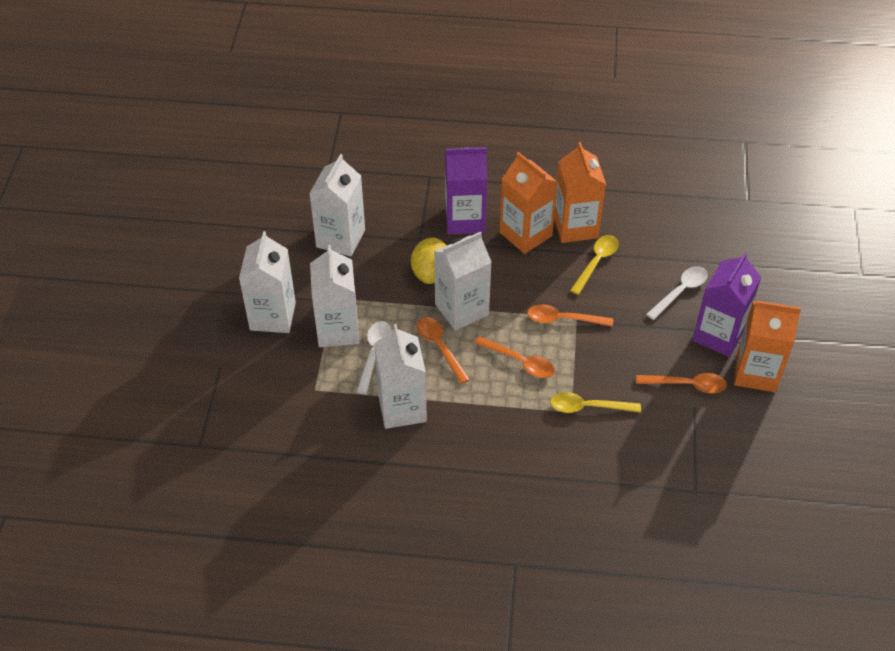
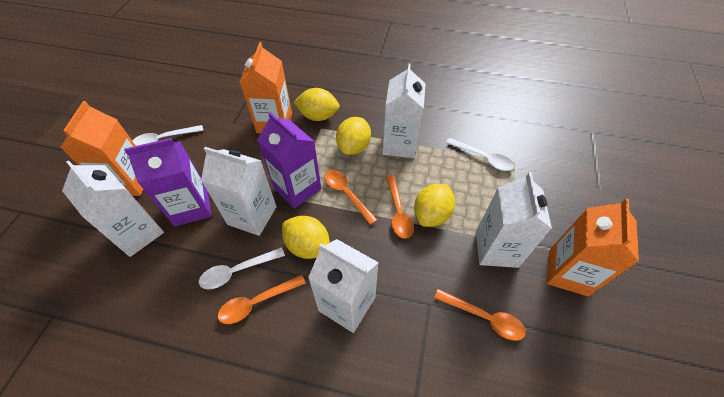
white spoon: [356,321,391,395] [646,266,708,320] = 2 -> [133,125,204,146] [199,247,285,290] [446,138,514,171] = 3
yellow lemon: [411,237,447,284] = 1 -> [282,216,330,259] [294,88,340,121] [336,117,371,155] [414,184,455,227] = 4
yellow spoon: [550,392,641,413] [570,235,619,295] = 2 -> none = 0

